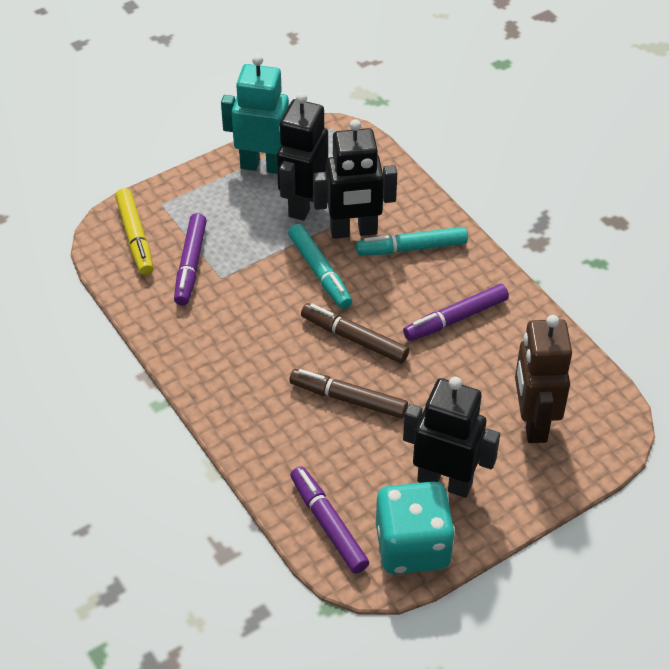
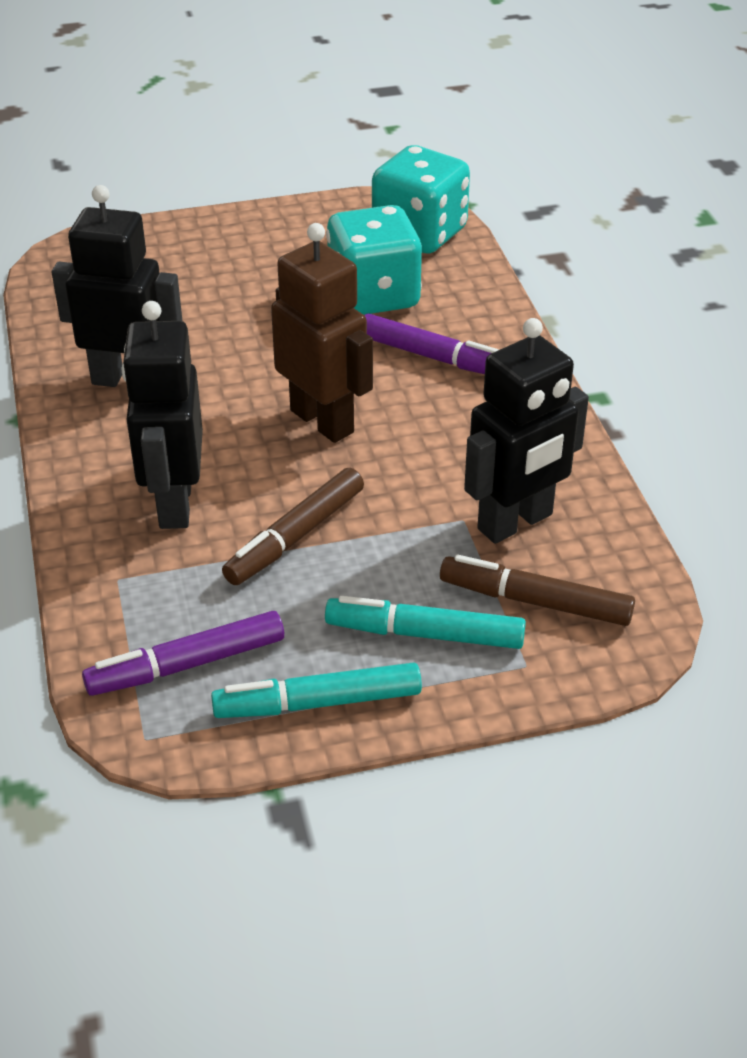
purple marker: [174,213,207,305] [290,466,369,574] [403,284,509,341] = 3 -> [82,611,284,696] [364,314,499,374] = 2
turquoise dice: [376,482,455,574] = 1 -> [326,205,422,315] [372,145,470,254] = 2
turquoise robot: [221,54,290,174] = 1 -> none = 0
yellow marker: [115,188,154,275] = 1 -> none = 0

